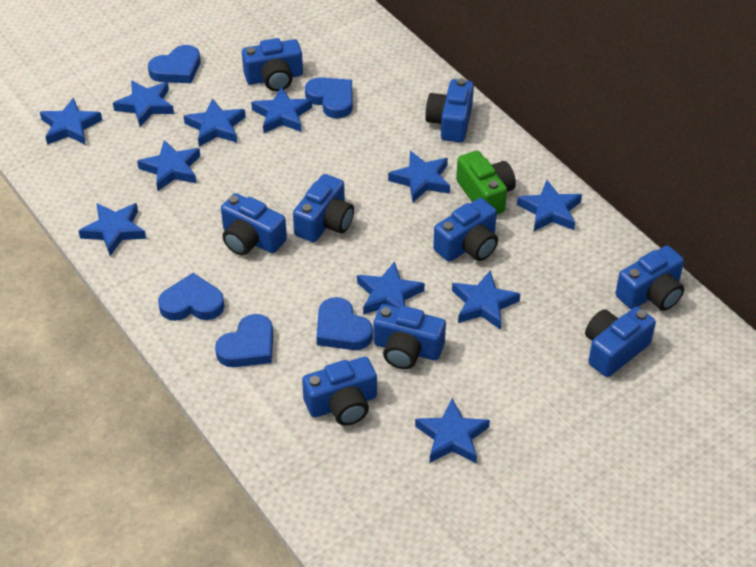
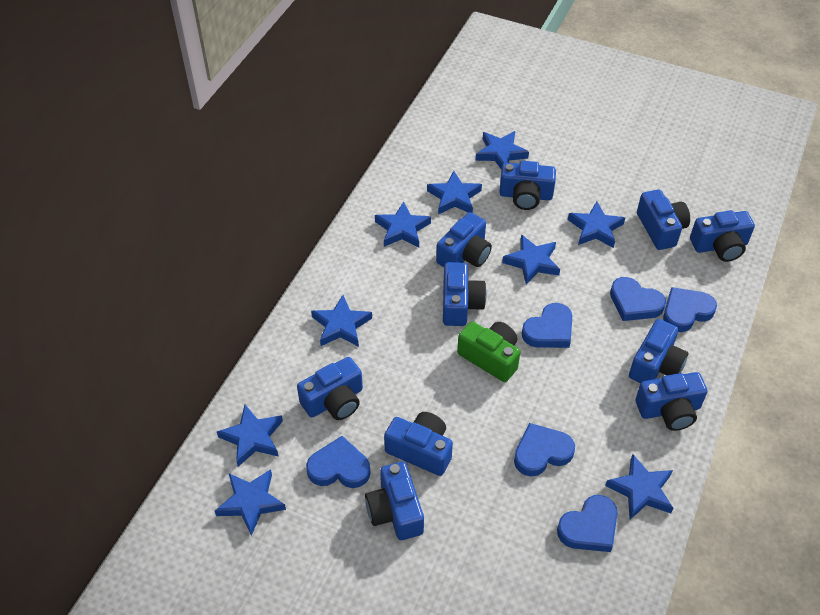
blue camera: [221,193,287,256] [242,38,303,91] [293,174,354,242] [302,357,377,425] [374,304,446,369] [425,78,474,143] [433,198,498,262] [585,307,656,377] [615,245,684,311] = 9 -> [297,357,363,420] [365,462,424,540] [384,412,453,476] [436,212,492,267] [443,262,487,326] [500,161,556,210] [629,319,689,383] [635,372,708,431] [637,189,690,250] [690,210,755,262] = 10
blue heart: [148,45,200,83] [158,273,225,321] [215,314,273,367] [305,77,353,119] [317,297,373,350] = 5 -> [306,436,371,488] [514,423,575,477] [522,303,572,348] [557,495,618,552] [610,277,666,321] [663,287,717,332] = 6
blue star: [40,98,102,145] [79,203,146,256] [113,80,174,127] [137,140,200,191] [184,98,246,147] [251,86,312,133] [357,261,425,315] [388,151,450,202] [415,398,490,463] [452,271,520,330] [517,180,582,231] = 11 -> [215,469,286,536] [217,405,283,467] [311,295,372,347] [375,201,431,248] [427,171,482,214] [476,131,529,170] [502,235,560,284] [568,201,625,248] [605,454,673,520] = 9

